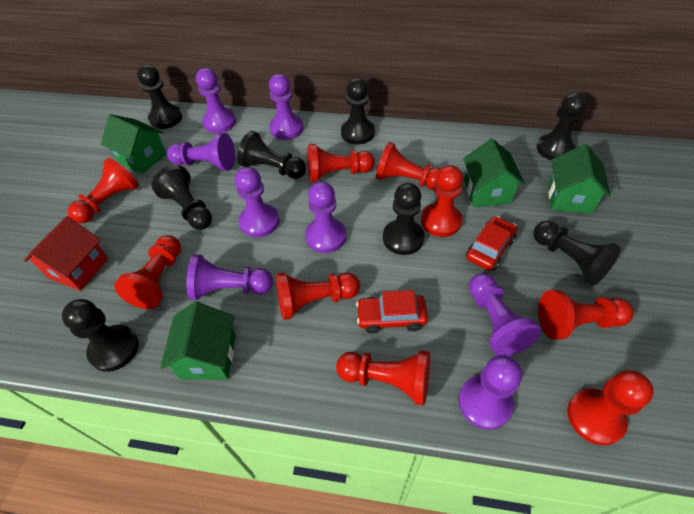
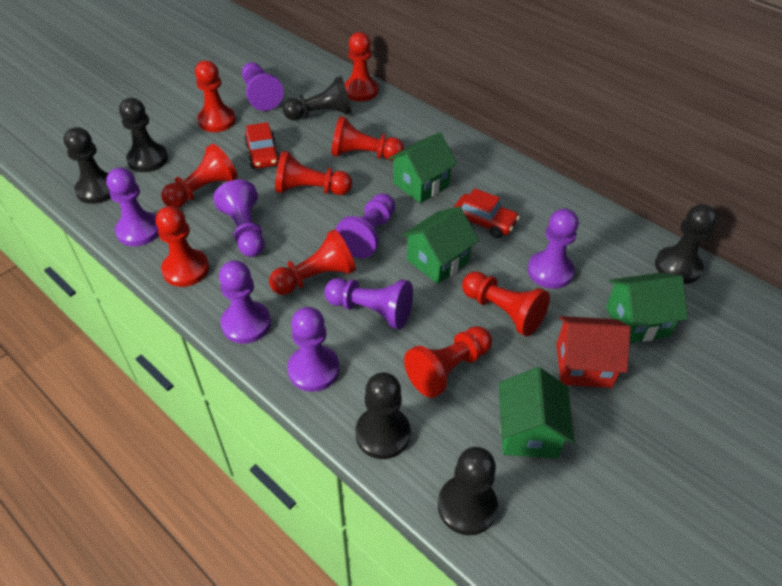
black pawn: [62,299,139,372] [137,65,182,129] [151,165,212,230] [237,131,306,179] [341,78,375,144] [383,183,425,255] [533,221,621,286] [537,92,587,161] = 8 -> [64,127,111,204] [119,98,168,172] [283,76,351,120] [355,373,411,459] [438,447,498,535] [655,204,717,284] = 6

